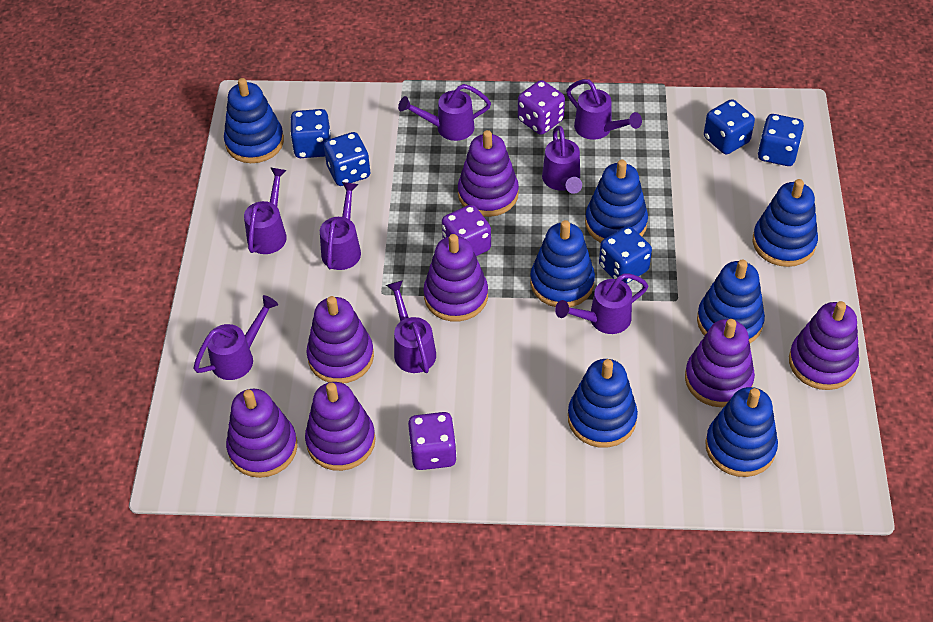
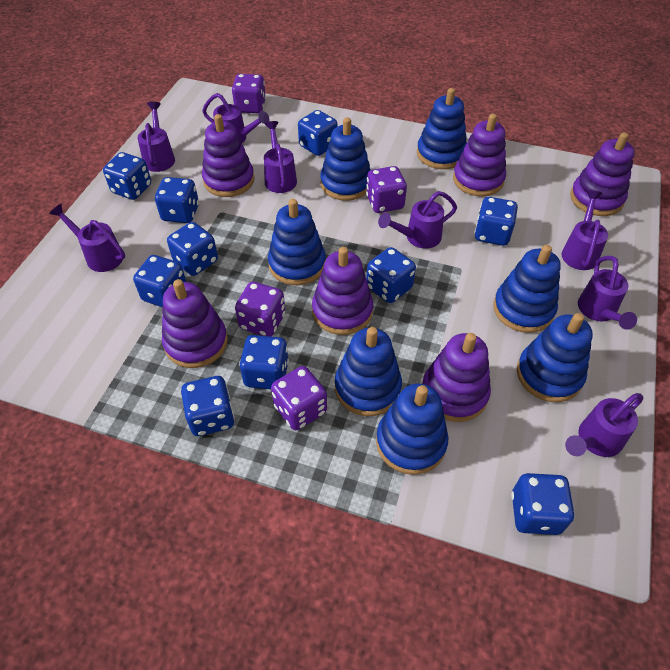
blue dice: [290,109,331,158] [324,132,370,186] [599,226,652,284] [704,99,755,154] [758,114,804,166] = 5 -> [103,152,151,200] [133,255,186,308] [155,177,199,223] [167,222,218,276] [181,376,235,436] [239,335,289,389] [298,110,338,156] [366,247,416,303] [474,197,518,246] [511,473,574,535] = 10
purple dice: [408,412,457,470] [442,204,491,256] [518,80,565,135] = 3 -> [232,74,266,113] [235,282,285,337] [271,366,327,430] [366,166,407,213] = 4
purple stacking toy: [226,389,297,478] [305,382,376,471] [306,296,374,384] [423,234,488,321] [458,130,519,217] [685,319,755,407] [789,301,859,390] = 7 -> [162,279,228,368] [202,114,254,197] [312,247,373,335] [422,333,491,422] [453,114,506,197] [570,132,635,216] = 6

